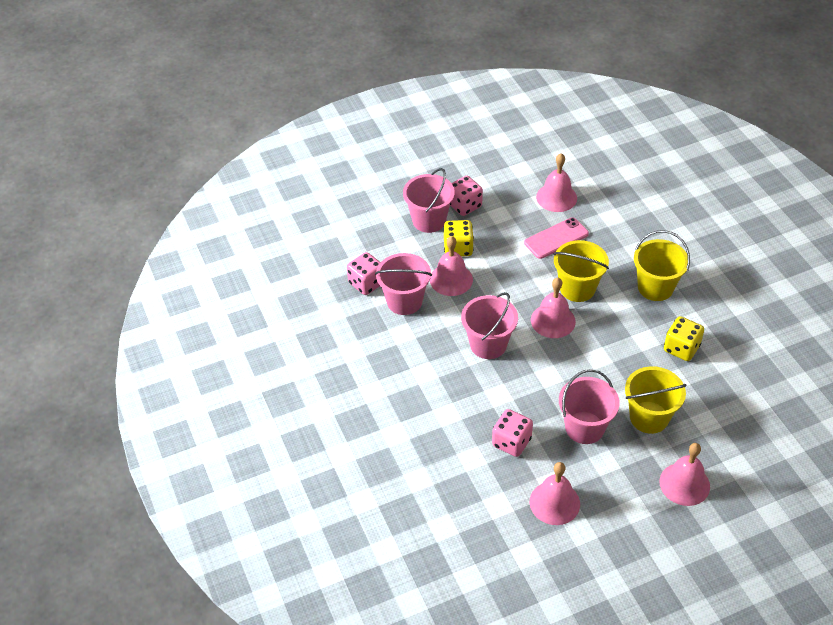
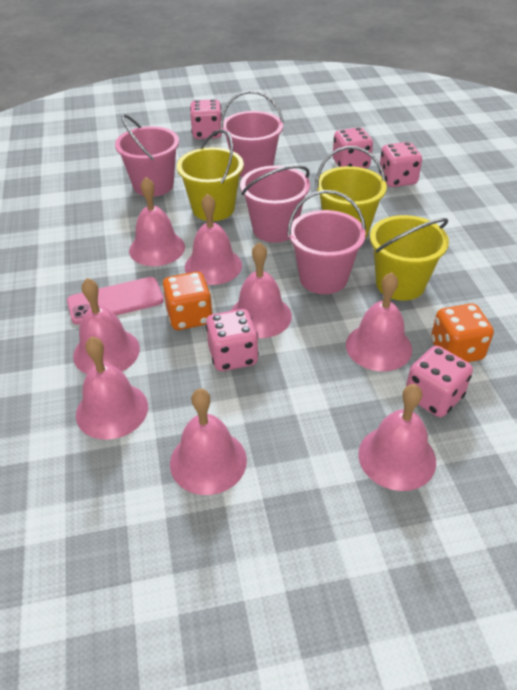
orange dice: none = 0 -> [162,272,213,330] [431,304,494,362] = 2
pink bell: [430,236,473,296] [530,462,580,525] [531,278,576,338] [536,153,577,212] [660,443,710,506] = 5 -> [73,278,140,374] [76,336,148,440] [129,177,185,266] [170,389,247,495] [185,194,242,285] [231,242,292,338] [346,272,412,371] [358,384,436,491] = 8
pink dice: [347,252,381,295] [450,176,483,216] [492,409,533,457] = 3 -> [190,99,222,139] [206,309,259,371] [333,127,373,168] [379,142,422,187] [406,346,473,417] = 5
yellow dice: [443,220,474,257] [664,316,704,361] = 2 -> none = 0

